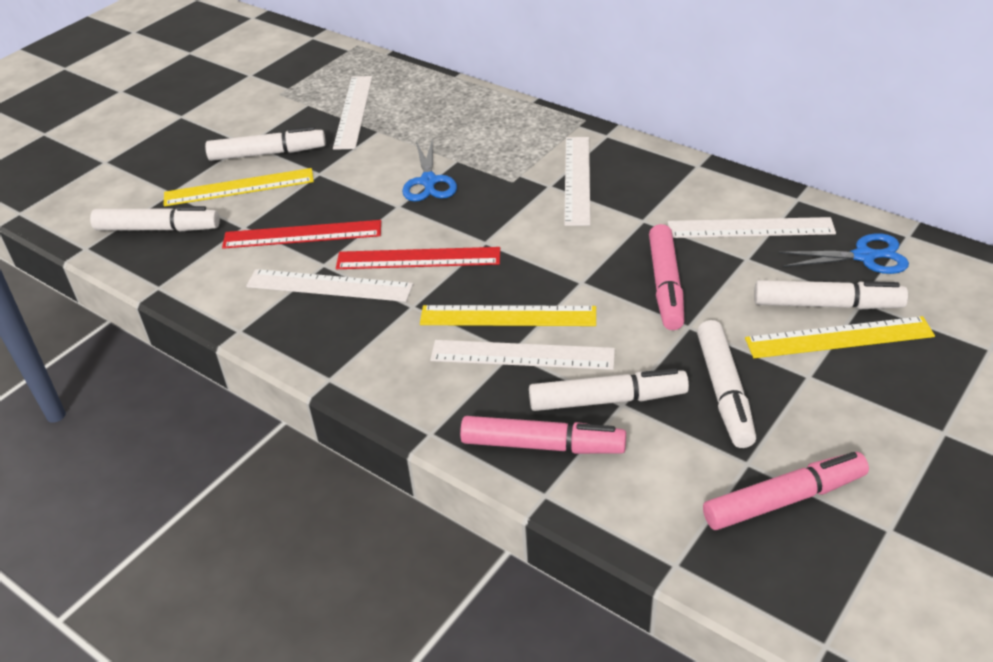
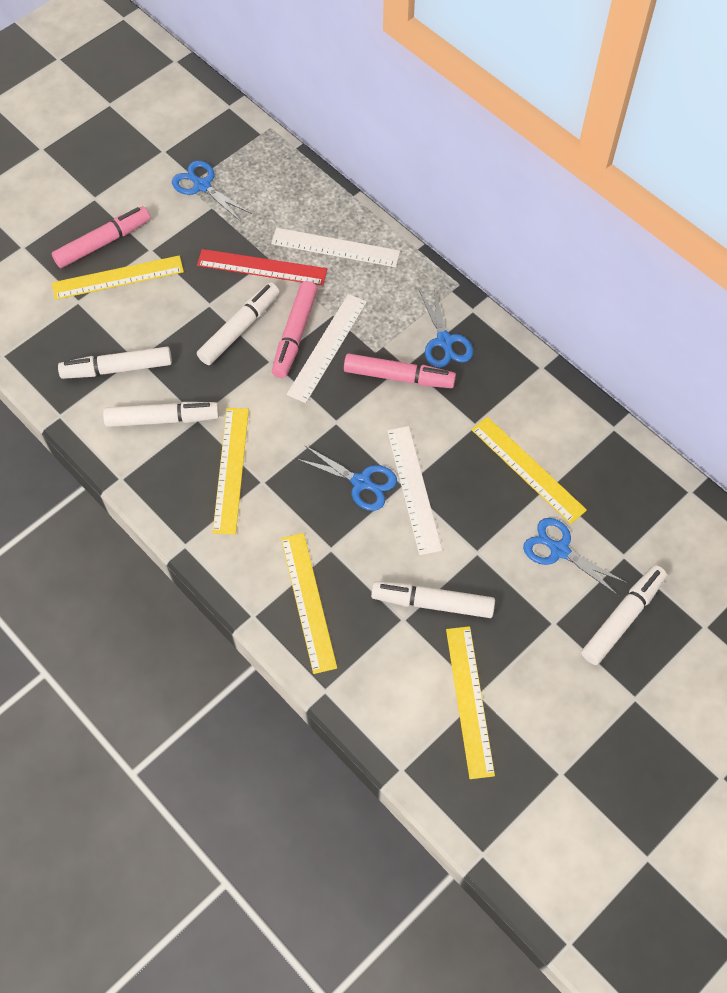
blue scissors: [402,138,457,202] [778,233,909,274] = 2 -> [172,161,252,222] [297,445,397,511] [419,288,473,368] [523,518,627,596] = 4
red ruler: [222,220,381,249] [336,247,500,269] = 2 -> [197,249,327,286] = 1
white ruler: [246,269,413,302] [333,76,372,150] [430,340,615,370] [564,137,590,226] [668,217,836,238] = 5 -> [271,228,400,267] [286,294,367,403] [387,426,442,555] = 3
yellow ruler: [164,168,314,206] [420,305,596,326] [745,316,935,358] = 3 -> [52,255,184,300] [213,408,249,534] [281,533,337,674] [446,626,495,779] [471,417,587,524] = 5

